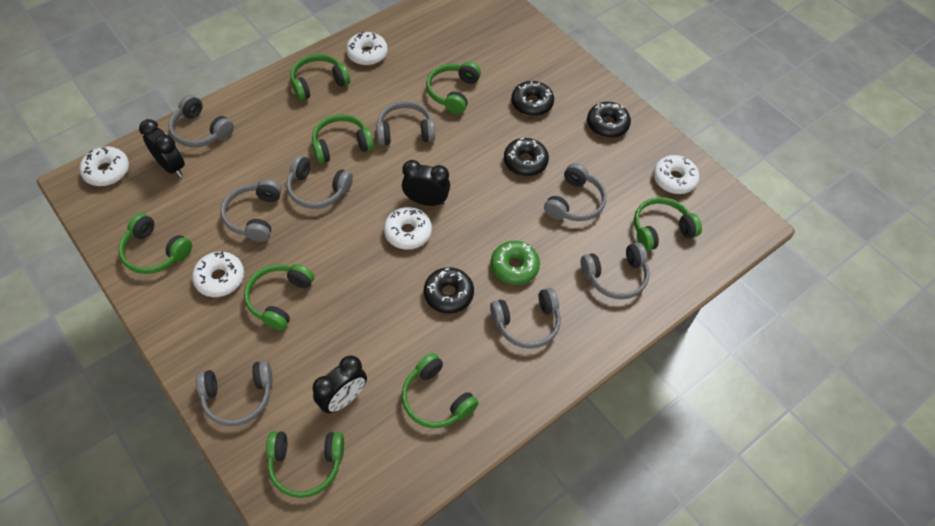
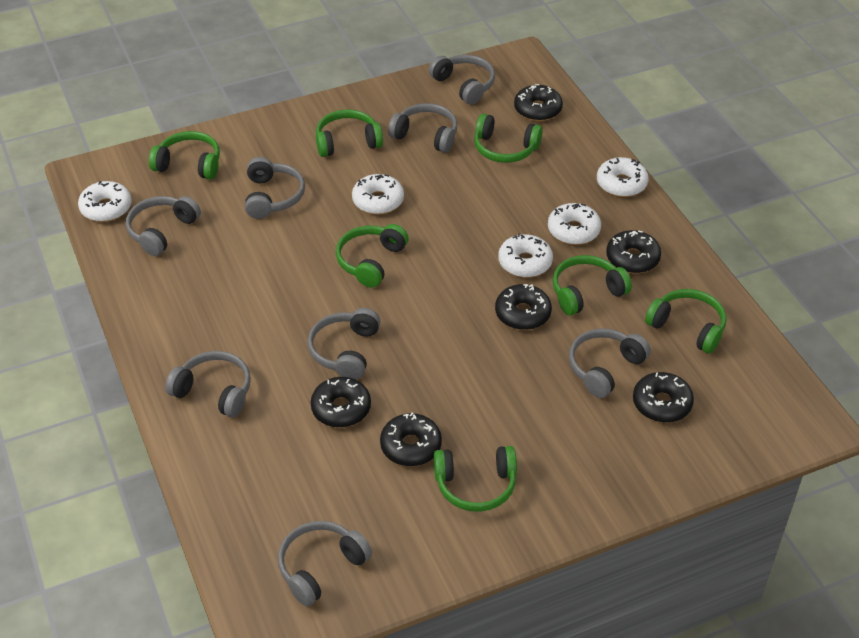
black clock: [139,119,185,177] [312,355,367,413] [402,160,450,206] = 3 -> none = 0
black donut: [424,267,474,314] [504,138,549,176] [511,81,554,116] [587,102,631,138] = 4 -> [311,377,371,428] [380,412,442,466] [495,284,552,330] [514,84,563,121] [606,230,661,273] [633,372,694,423] = 6
green donut: [491,241,540,285] = 1 -> none = 0
green headphones: [118,213,192,274] [244,264,314,331] [266,431,344,498] [290,54,350,101] [312,114,374,164] [402,353,479,428] [426,62,481,114] [634,197,702,251] = 8 -> [149,131,220,179] [316,109,383,157] [336,224,409,288] [434,446,517,512] [474,114,543,163] [552,255,632,316] [645,289,727,354] = 7

